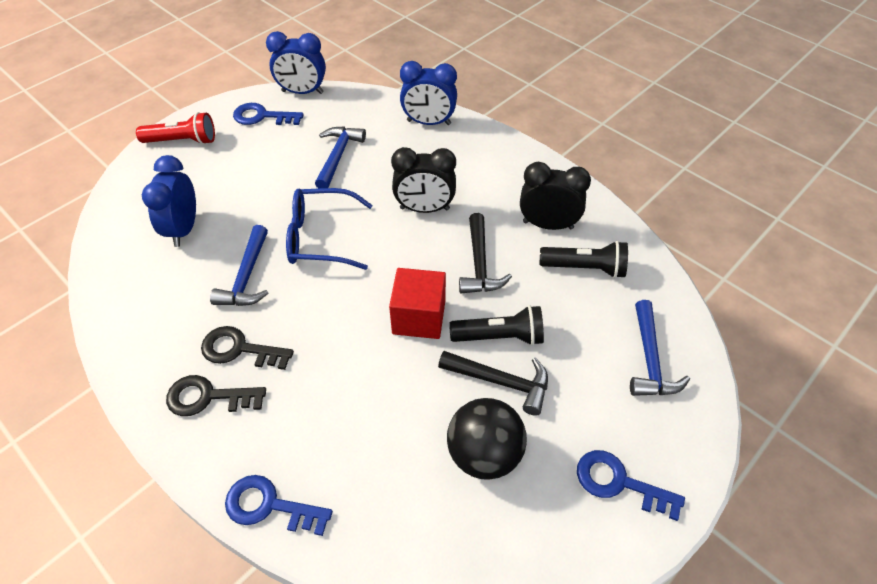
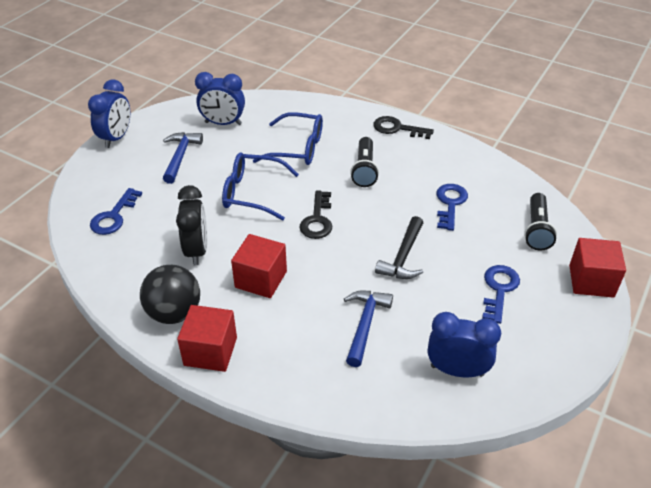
black clock: [391,147,456,213] [520,162,591,230] = 2 -> [176,185,207,266] = 1
black hammer: [438,351,548,416] [459,213,512,294] = 2 -> [375,216,423,279] = 1
blue glasses: [286,188,373,270] = 1 -> [222,152,299,220] [253,112,323,165] = 2
blue hammer: [210,225,268,306] [315,127,366,188] [630,300,690,396] = 3 -> [163,132,203,184] [344,291,393,367] = 2
red cube: [389,268,446,339] = 1 -> [177,305,237,372] [231,234,287,298] [569,238,626,298] = 3
red flashlight: [136,112,215,145] = 1 -> none = 0

